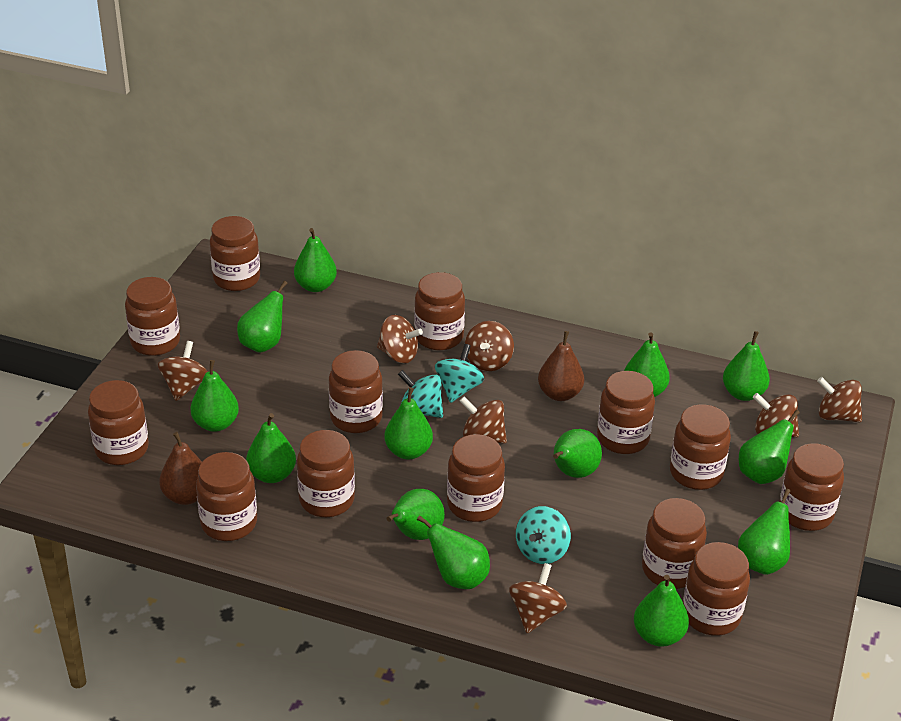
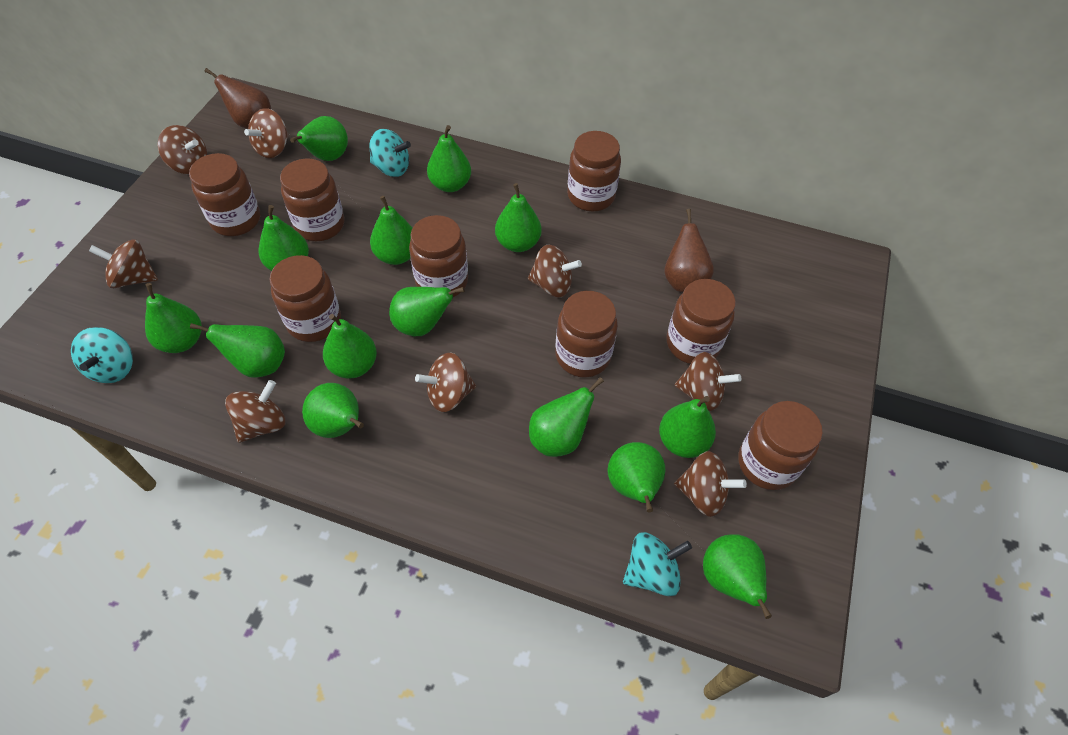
brown jar: [88,380,149,465] [125,277,180,356] [196,452,257,541] [210,216,260,291] [297,430,355,517] [329,350,383,433] [414,272,465,350] [447,434,505,522] [597,371,655,454] [642,498,707,589] [670,404,731,490] [683,542,750,636] [779,443,844,531] = 13 -> [189,153,260,236] [270,255,341,342] [280,158,344,241] [409,215,468,297] [555,291,618,378] [567,131,621,211] [666,279,736,364] [738,401,823,490] = 8
brown spinning top: [158,341,208,401] [377,315,423,363] [460,397,507,444] [465,321,514,371] [509,563,567,633] [753,393,799,437] [817,377,862,422] = 7 -> [89,240,158,288] [157,125,207,174] [225,380,285,443] [244,108,289,158] [415,353,476,412] [528,245,582,298] [674,451,747,517] [675,352,741,411] = 8
green pear: [190,360,239,432] [237,281,288,353] [246,413,296,483] [294,228,337,292] [384,387,433,459] [387,489,445,540] [417,515,490,589] [553,429,602,478] [624,332,670,397] [634,575,689,647] [723,331,770,401] [738,489,790,575] [739,410,800,484] = 13 -> [145,283,202,353] [190,323,285,378] [259,205,309,271] [290,116,348,161] [302,383,364,438] [323,314,377,379] [370,196,412,265] [389,287,464,336] [427,125,471,192] [495,183,541,252] [529,377,604,457] [607,442,665,513] [659,396,716,458] [703,534,772,619] = 14

